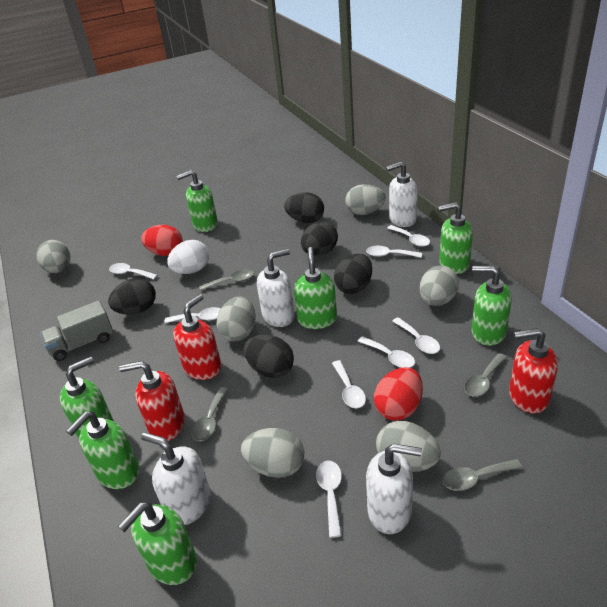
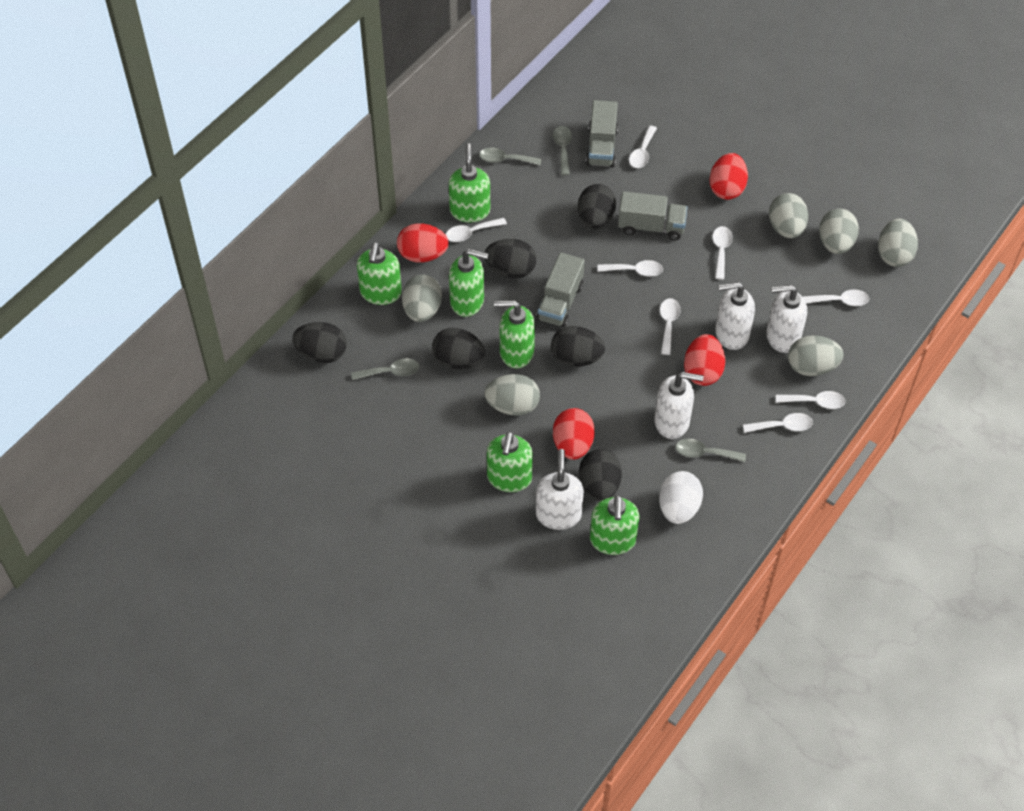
black egg: [108,278,156,315] [244,335,294,378] [284,192,324,223] [301,221,338,256] [334,253,372,294] = 5 -> [292,322,347,363] [432,328,485,369] [485,239,536,278] [551,326,605,367] [578,184,616,229] [579,449,622,502] = 6
green soap dispenser: [60,356,114,439] [66,411,140,489] [118,502,197,585] [177,170,218,232] [294,247,337,329] [438,202,473,274] [471,266,512,346] = 7 -> [357,242,402,305] [449,143,490,222] [449,249,489,317] [487,431,533,492] [494,300,535,368] [590,495,640,555] = 6
grey truck: [40,300,113,361] = 1 -> [536,252,585,328] [586,100,618,167] [618,191,687,241] = 3
red egg: [141,225,183,256] [374,367,423,421] = 2 -> [397,223,449,262] [553,408,595,460] [684,334,725,386] [709,153,748,200] = 4
red soap dispenser: [119,361,185,441] [173,294,222,380] [509,328,558,414] = 3 -> none = 0

